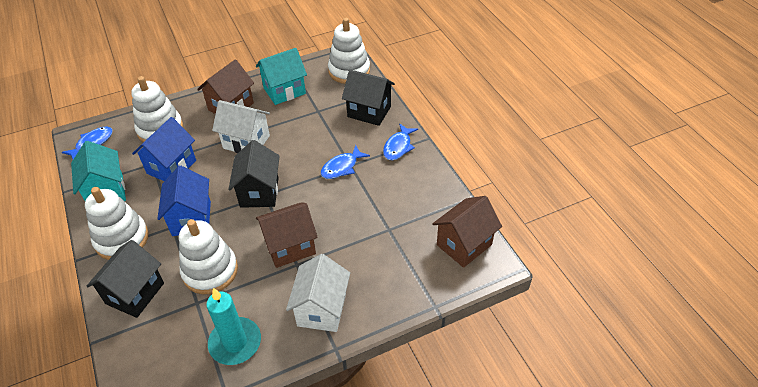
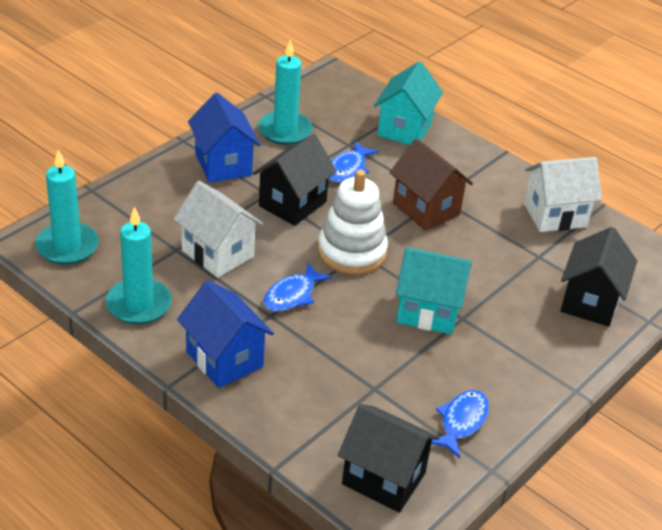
brown house: [197,59,254,114] [256,202,318,268] [432,196,502,268] = 3 -> [389,138,473,231] = 1
turquoise candle: [206,288,261,365] = 1 -> [35,150,99,265] [106,207,172,324] [258,40,313,145] = 3
white stacking toy: [85,187,149,260] [131,76,183,142] [179,219,238,294] [328,18,370,84] = 4 -> [317,170,388,275] = 1

